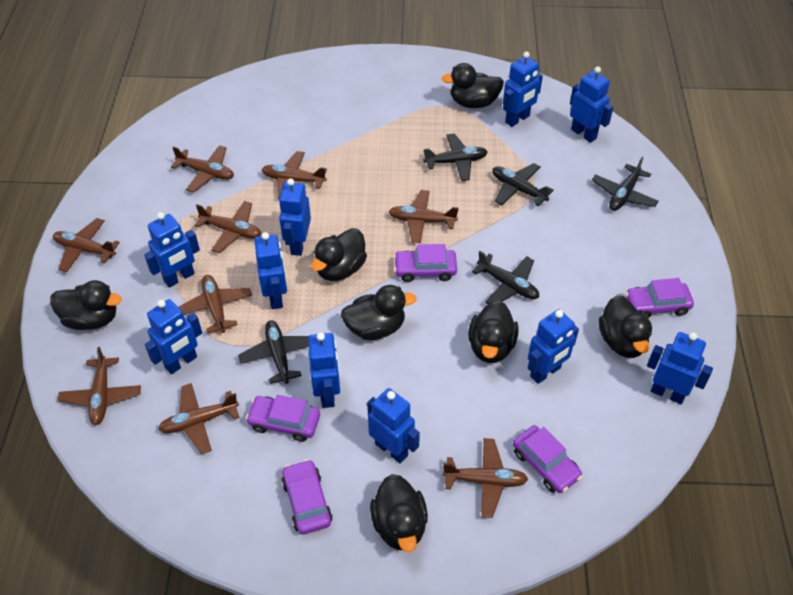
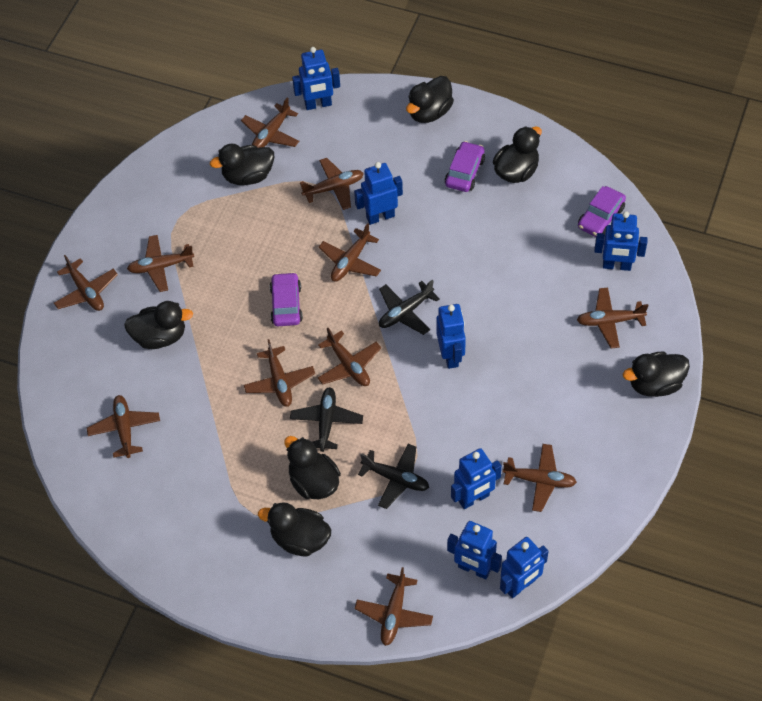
black plane: [238,320,309,384] [423,133,488,181] [472,251,539,304] [492,163,554,206] [592,157,659,211] = 5 -> [290,387,363,452] [358,444,429,509] [379,279,440,335] = 3
blue robot: [144,212,200,288] [145,299,202,374] [254,232,287,309] [279,178,311,256] [308,332,340,408] [367,388,420,463] [503,51,543,127] [528,309,579,384] [570,66,613,143] [647,332,713,404] = 10 -> [292,47,340,110] [354,162,403,225] [436,304,466,369] [447,521,502,579] [451,448,502,509] [500,537,549,598] [594,211,648,271] = 7
brown plane: [53,218,120,272] [58,347,141,425] [158,383,240,454] [171,145,234,192] [178,275,252,333] [194,201,261,253] [262,151,327,199] [389,190,459,243] [443,438,528,518] = 9 -> [54,255,118,311] [87,395,160,458] [127,235,194,292] [241,97,299,148] [244,339,315,407] [300,158,364,210] [318,328,381,386] [319,223,381,281] [355,567,433,646] [503,444,577,512] [577,288,649,348] = 11
purple car: [246,395,320,442] [282,459,333,535] [394,244,457,282] [513,425,582,493] [625,278,694,318] = 5 -> [270,272,303,326] [445,141,485,192] [578,186,626,237] = 3

